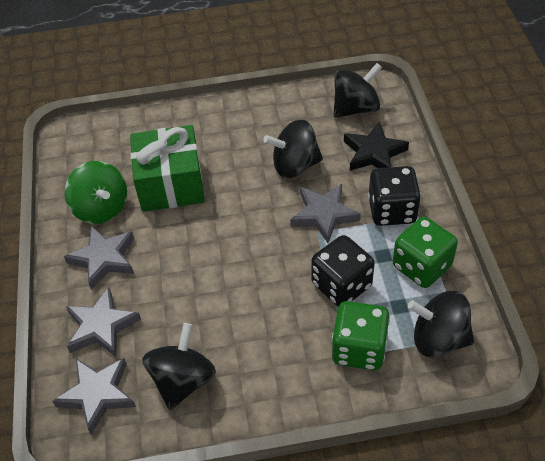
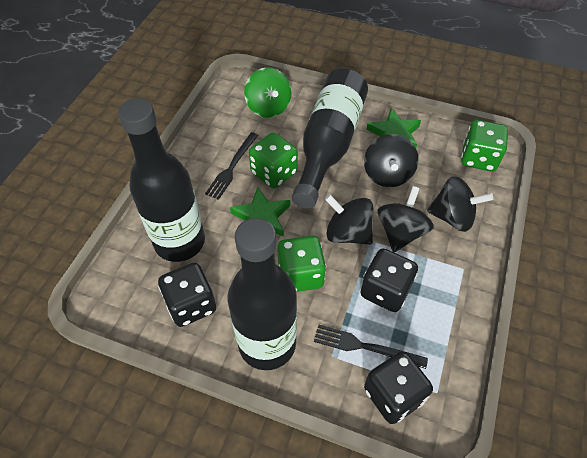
black bottle: none = 0 -> [118,98,205,262] [228,218,297,370] [292,69,368,209] = 3
black dice: [311,235,375,307] [368,166,421,226] = 2 -> [158,262,216,327] [361,248,418,312] [364,351,433,424] = 3
black fork: none = 0 -> [205,132,258,200] [314,325,428,369] = 2
black star: [344,122,409,171] = 1 -> none = 0
green dice: [332,301,390,370] [393,217,458,288] = 2 -> [249,132,298,189] [277,236,326,292] [461,120,508,171] = 3
green gift: [130,125,205,212] = 1 -> none = 0
green star: none = 0 -> [230,187,290,237] [366,108,421,148] = 2
grey star: [52,358,136,435] [64,226,134,290] [66,287,141,357] [290,184,361,243] = 4 -> none = 0

